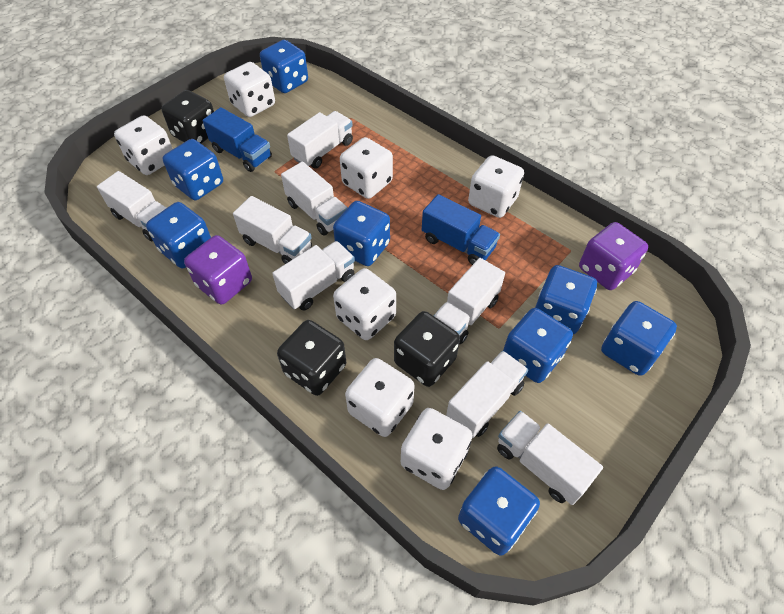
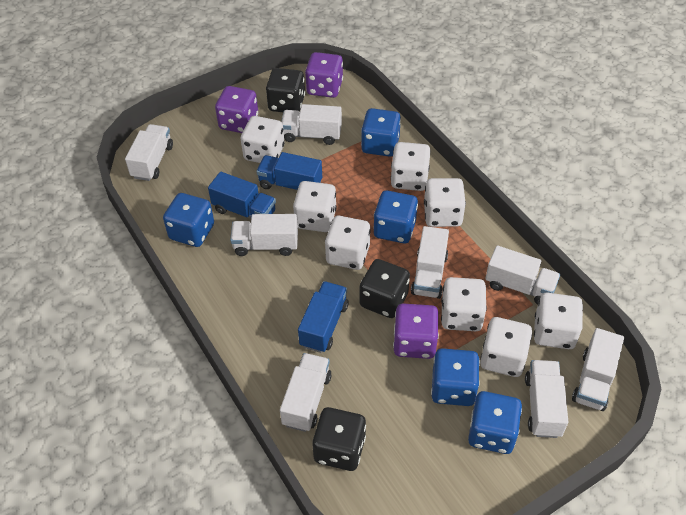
blue dice: [146,202,211,268] [163,139,223,200] [260,40,308,93] [333,201,390,266] [458,466,540,556] [503,308,573,383] [535,265,597,334] [601,301,677,376] = 8 -> [163,193,214,247] [361,108,401,157] [373,190,418,243] [431,348,480,406] [468,391,522,454] = 5
blue truck: [203,107,272,172] [422,194,500,265] = 2 -> [208,172,276,218] [256,152,322,190] [298,281,348,353] = 3
purple dice: [184,235,252,305] [579,222,648,290] = 2 -> [215,86,258,133] [305,52,343,98] [393,303,439,359] = 3
white dice: [114,115,173,175] [224,62,275,117] [333,268,396,340] [340,137,393,199] [345,358,415,437] [401,408,472,490] [468,155,524,218] = 7 -> [241,116,285,163] [293,181,337,232] [325,216,371,270] [391,142,431,191] [424,178,466,227] [441,277,487,331] [480,317,532,377] [534,292,583,349] = 8

